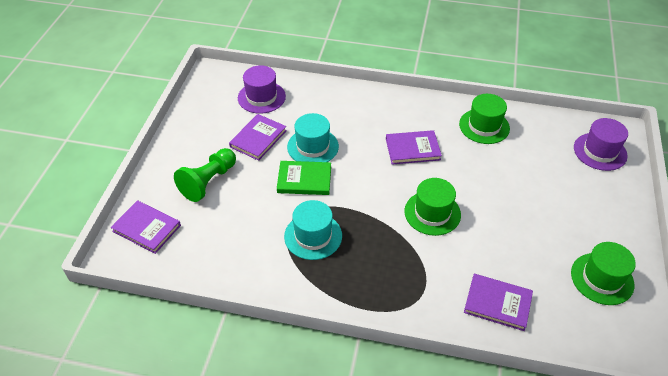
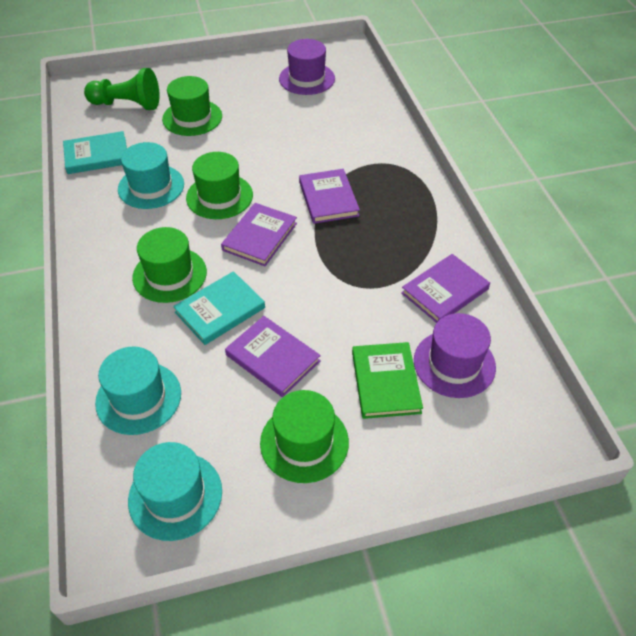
green hat: [404,178,461,236] [459,94,510,144] [571,242,636,305] = 3 -> [132,227,207,303] [162,76,222,136] [186,152,253,219] [260,390,349,483] = 4
turquoise book: none = 0 -> [63,131,127,174] [173,271,265,345] = 2
turquoise hat: [284,200,342,260] [287,113,339,162] = 2 -> [95,347,181,435] [118,142,184,209] [128,442,222,541] = 3

